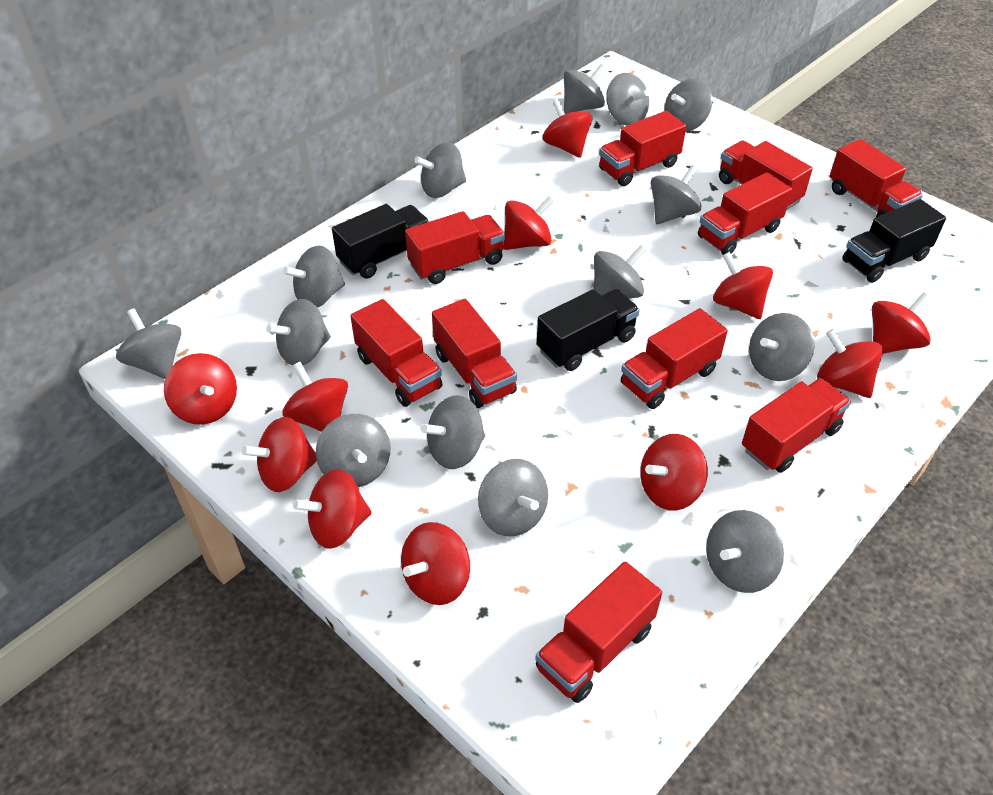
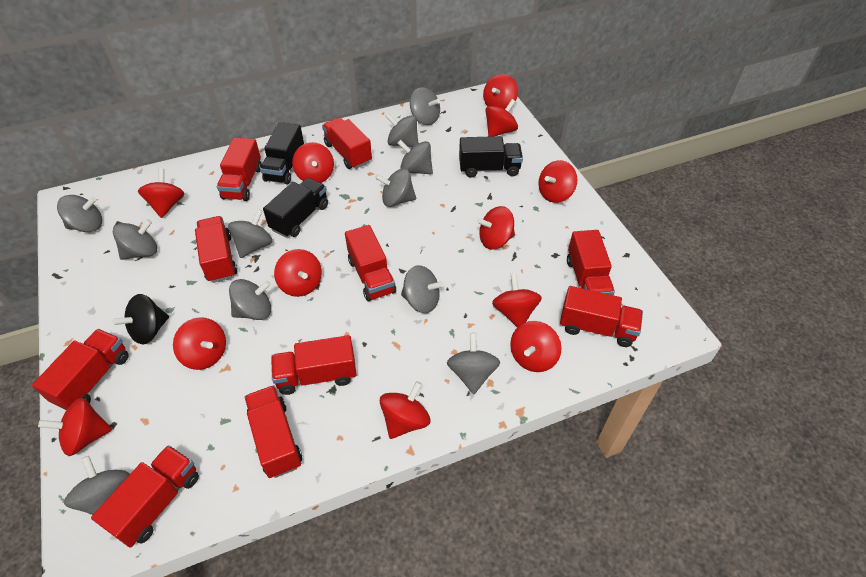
black spinning top: none = 0 -> [112,294,169,344] = 1
grey spinning top: [116,308,182,379] [266,299,331,366] [283,246,345,308] [316,414,390,487] [414,142,466,198] [421,395,485,469] [478,459,548,537] [564,64,605,114] [594,245,646,298] [606,73,649,126] [651,165,702,224] [664,79,713,132] [706,510,784,593] [749,313,814,381] = 14 -> [57,195,102,232] [64,456,130,515] [113,219,157,260] [228,209,272,258] [229,279,271,320] [375,168,416,207] [385,113,418,147] [397,140,433,174] [401,265,444,313] [410,87,440,125] [447,333,500,394] = 11
red spinning top: [164,353,237,425] [242,417,317,492] [282,362,348,432] [293,469,372,549] [401,522,470,605] [503,196,554,250] [542,99,592,158] [640,434,708,511] [713,252,773,319] [817,329,883,398] [872,292,931,354] = 11 -> [38,398,112,456] [138,168,184,218] [173,317,226,370] [274,249,322,297] [292,142,334,183] [380,381,430,439] [477,206,515,250] [483,74,518,109] [485,99,518,137] [492,273,542,328] [510,321,561,372] [538,160,577,203] = 12

